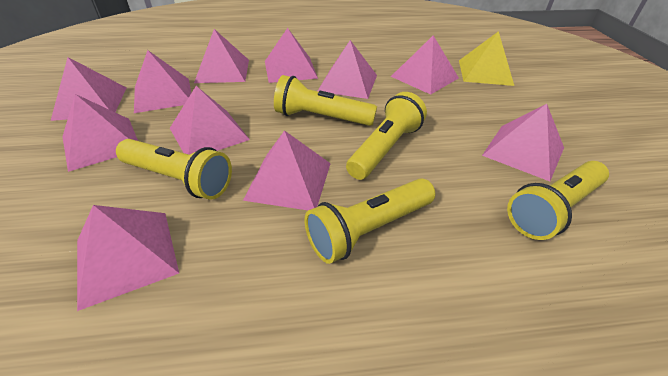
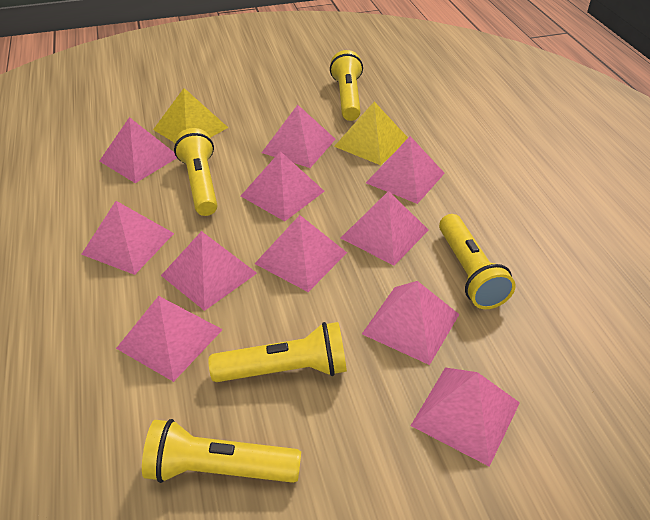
yellow pyramid: [459,31,514,86] = 1 -> [153,88,228,142] [334,102,408,165] = 2

